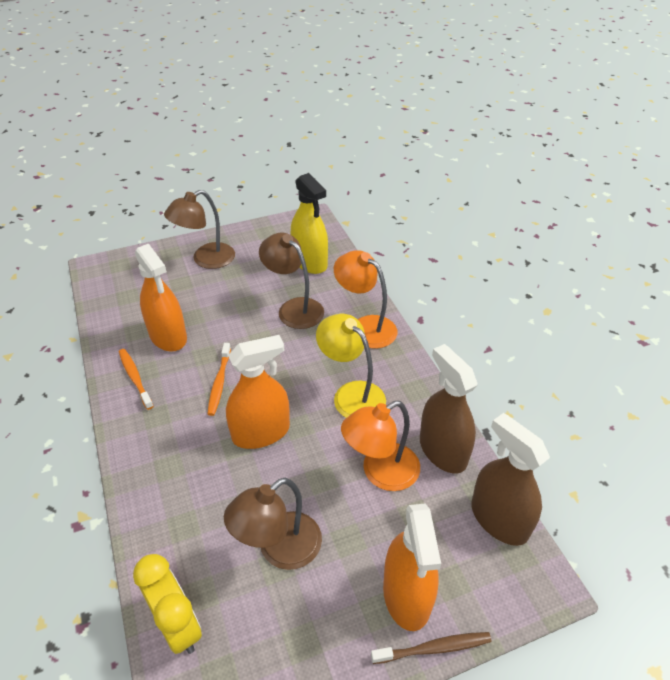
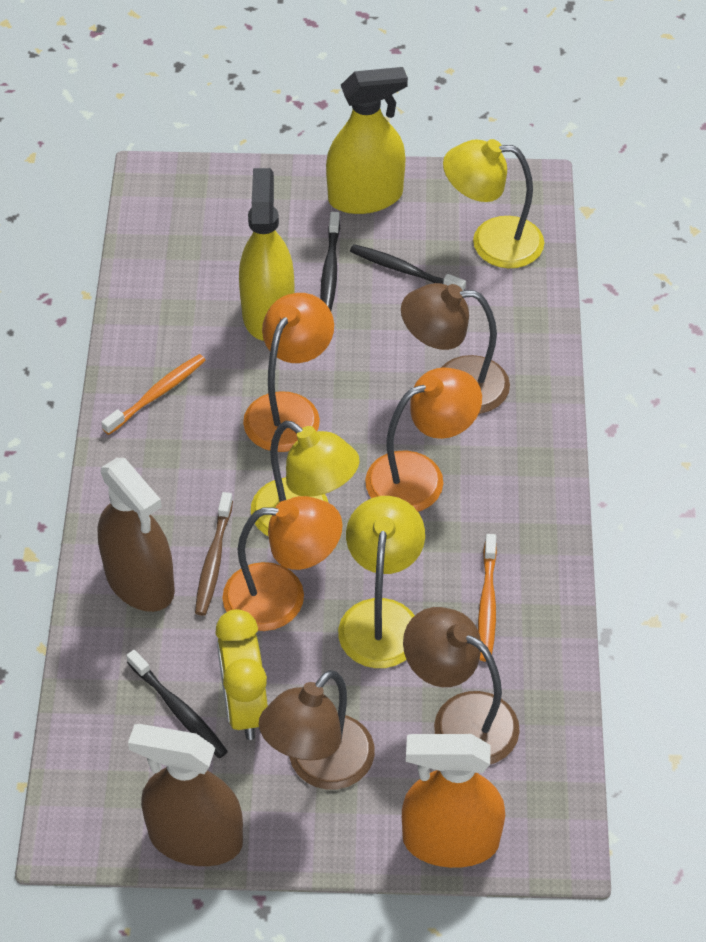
black toothbrush: none = 0 -> [126,650,228,758] [320,212,340,311] [350,244,466,291] = 3
orange lamp: [334,250,397,349] [341,401,420,491] = 2 -> [222,496,343,631] [243,293,334,452] [365,367,482,512] = 3
orange spray bottle: [135,243,187,352] [226,335,290,449] [383,504,441,631] = 3 -> [402,734,505,868] = 1
yellow lamp: [316,314,386,418] = 1 -> [251,421,360,537] [338,496,425,668] [443,139,544,268] = 3
yellow spray bottle: [291,173,328,274] = 1 -> [239,168,295,341] [326,67,408,214] = 2

